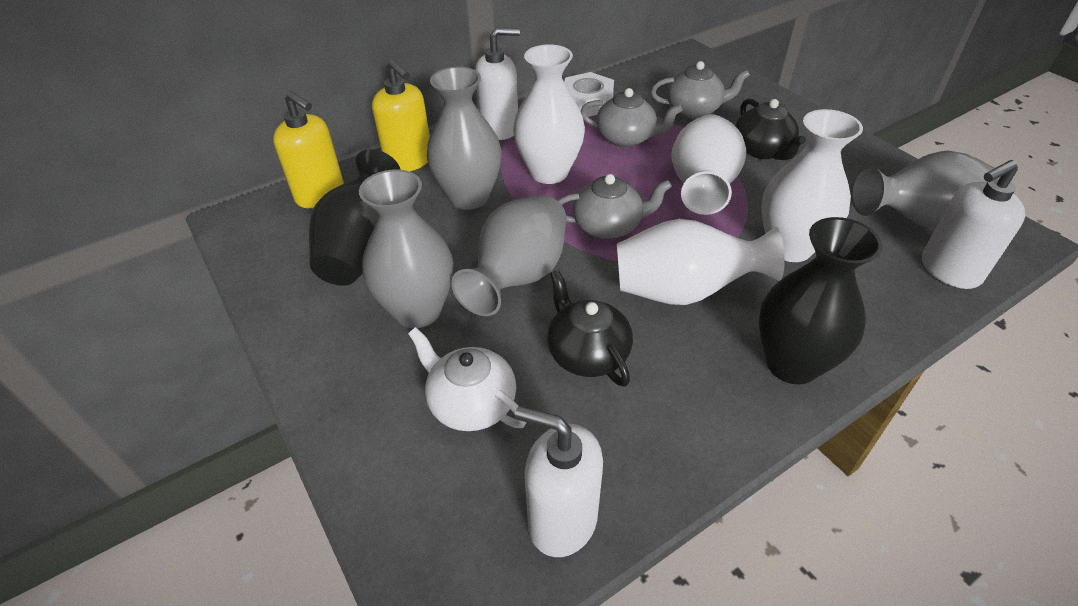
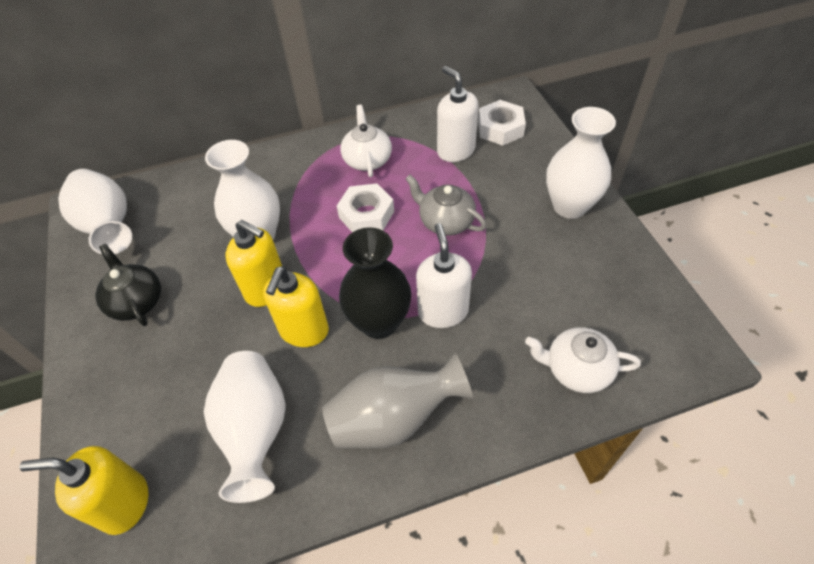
black teapot: [547,270,633,387] [735,99,806,160] = 2 -> [95,244,161,326] = 1
black vase: [309,149,401,286] [759,217,882,385] = 2 -> [339,227,411,339] = 1
grey teapot: [558,174,672,239] [581,88,682,147] [651,61,750,118] = 3 -> [406,175,487,236] = 1
grey vase: [359,169,453,328] [427,67,502,210] [451,195,566,316] [851,150,1000,229] = 4 -> [322,353,473,449] = 1
white nut: [564,72,614,117] = 1 -> [337,183,394,232] [478,100,526,146] = 2
white soap dispenser: [475,28,520,140] [515,406,603,557] [922,160,1025,289] = 3 -> [416,223,472,328] [437,66,479,162] = 2
white teapot: [408,327,527,431] = 1 -> [341,105,392,177] [525,327,641,393] = 2
yellow soap dispenser: [273,91,344,208] [372,60,430,171] = 2 -> [19,446,148,535] [226,220,282,307] [263,266,329,347] = 3

